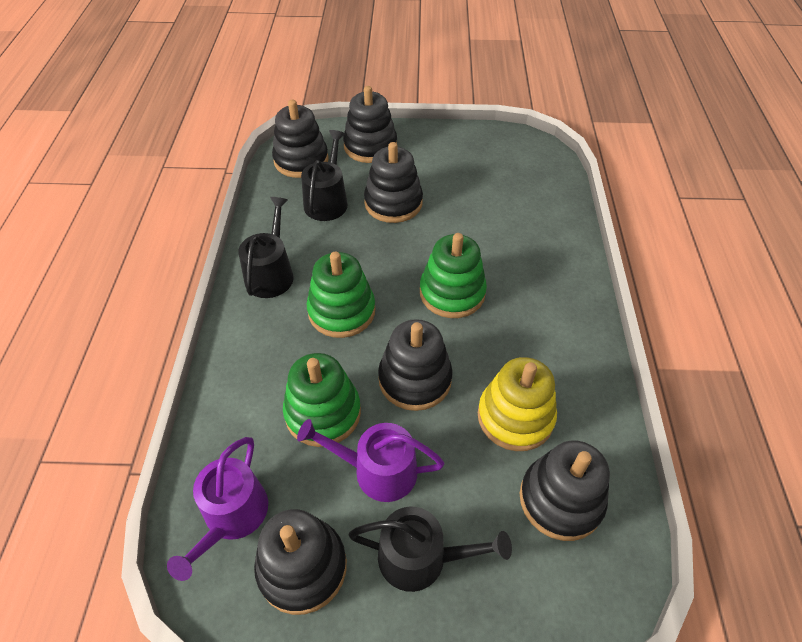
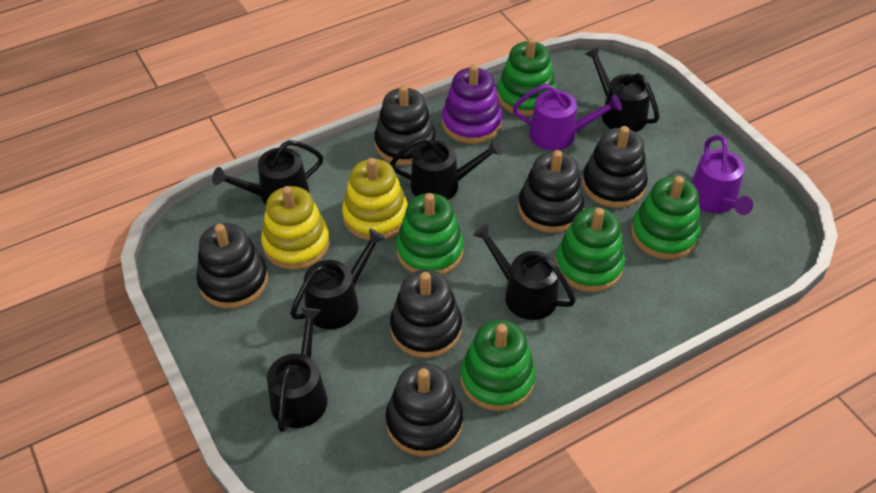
black watering can: [238,197,294,298] [301,130,348,221] [349,507,512,592] = 3 -> [212,140,323,205] [267,307,328,432] [291,228,386,329] [390,137,503,200] [473,224,576,320] [585,47,659,132] = 6
green stacking toy: [283,353,361,447] [307,252,375,338] [420,233,487,318] = 3 -> [396,193,464,275] [460,320,536,411] [497,38,557,116] [555,207,625,292] [631,176,701,260] = 5
purple stacking toy: none = 0 -> [442,64,502,144] = 1
yellow stacking toy: [478,357,557,451] = 1 -> [261,186,330,270] [342,158,408,240] = 2

